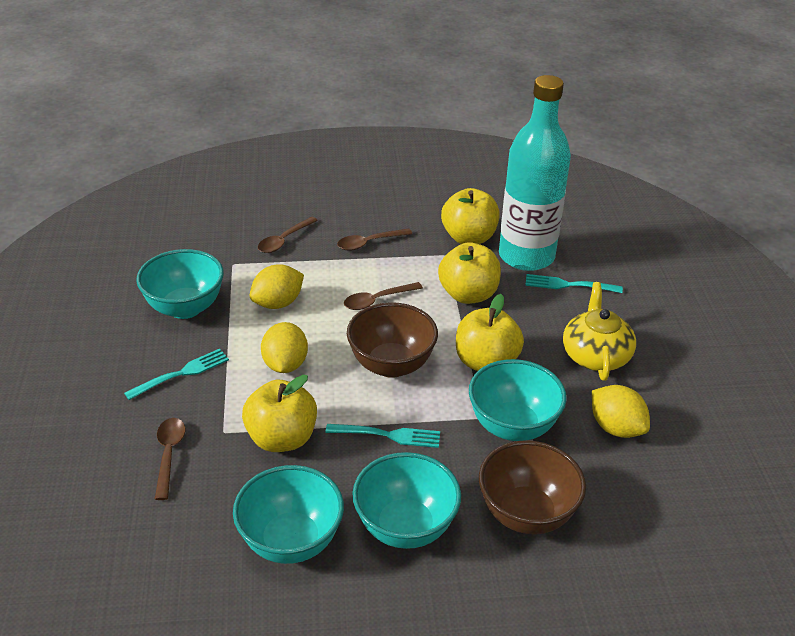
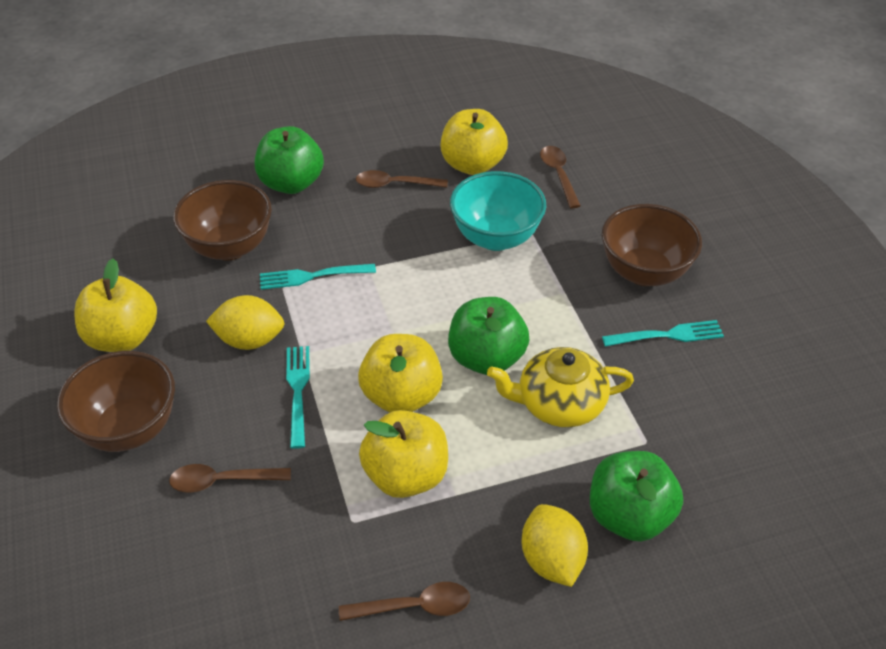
brown bowl: [347,302,438,378] [479,440,586,535] = 2 -> [57,351,175,452] [173,180,272,260] [602,204,702,286] = 3
green apple: none = 0 -> [255,126,324,194] [448,297,529,375] [590,451,683,542] = 3
turquoise bottle: [499,75,571,271] = 1 -> none = 0
turquoise bowl: [136,249,224,319] [233,465,344,564] [352,452,461,549] [469,359,567,441] = 4 -> [450,171,546,251] = 1
yellow lemon: [249,264,304,309] [261,322,308,373] [592,385,650,438] = 3 -> [206,295,284,350] [522,504,588,587] = 2

